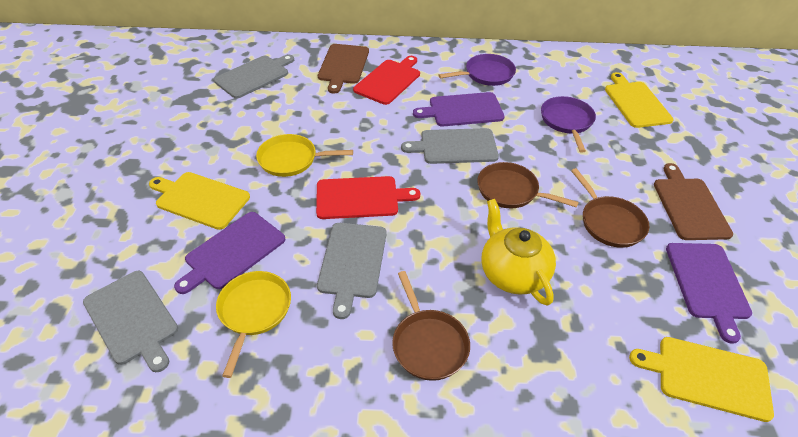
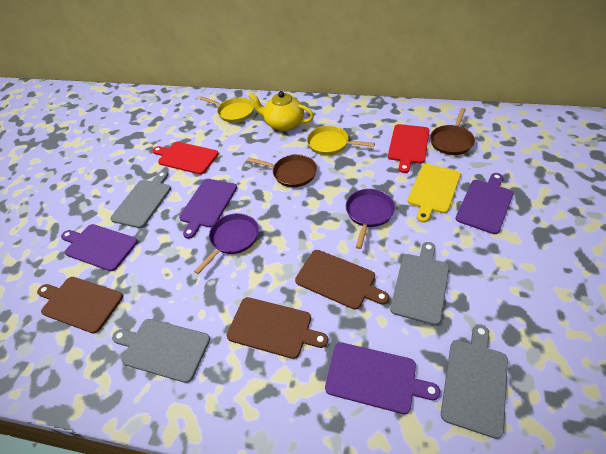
brown cutting board: [318,44,369,93] [654,163,733,240] = 2 -> [37,277,123,334] [227,297,328,359] [295,250,389,310] = 3
brown pan: [392,271,470,381] [477,162,579,208] [571,168,649,248] = 3 -> [247,155,317,187] [430,108,475,155] = 2
purple cutting board: [174,212,285,294] [413,92,505,126] [666,243,752,344] = 3 -> [61,224,138,271] [179,179,237,239] [325,342,440,414] [455,173,513,234] = 4
yellow cutting board: [149,172,250,230] [605,72,674,128] [629,337,774,422] = 3 -> [408,164,461,223] = 1

